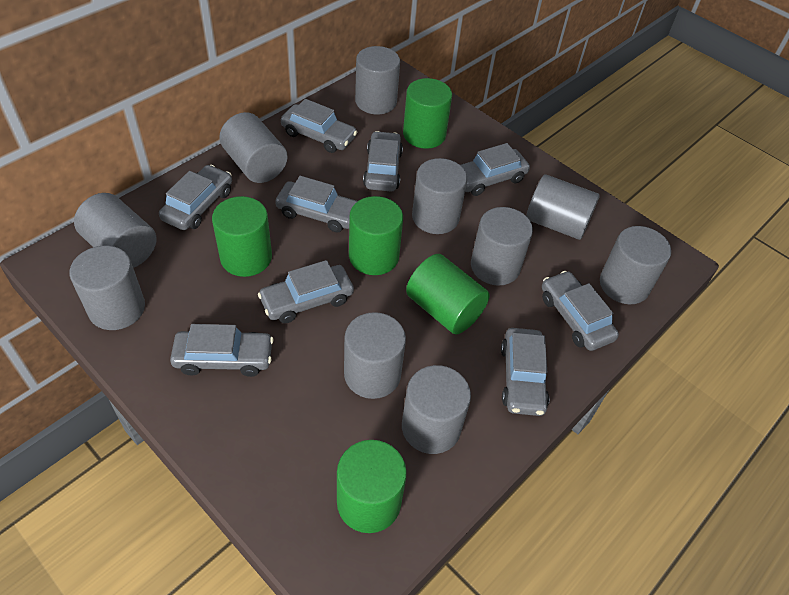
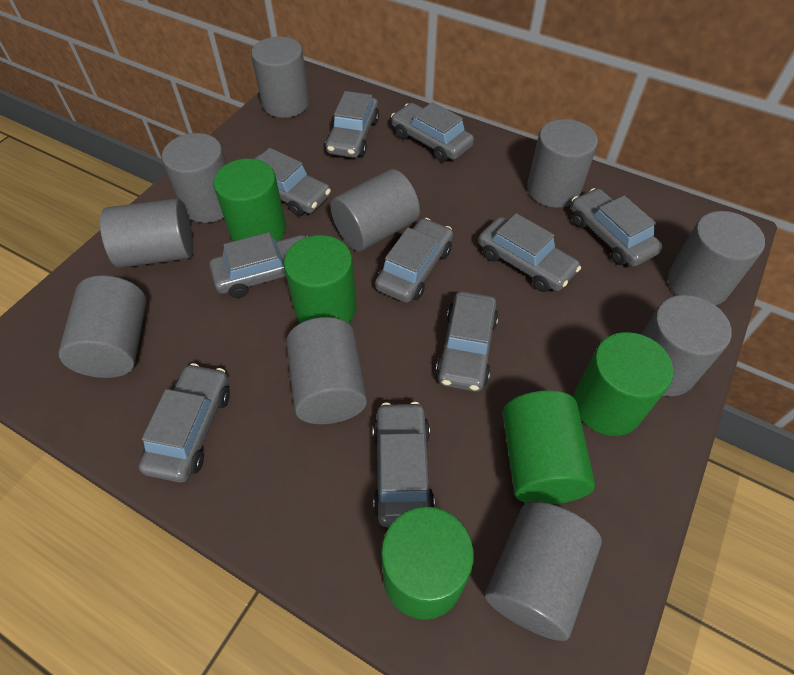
grey car: [159,165,232,230] [170,324,274,377] [258,260,354,323] [275,176,358,232] [281,99,357,153] [363,131,403,191] [461,143,530,196] [501,328,549,416] [542,271,619,351] = 9 -> [139,363,230,482] [209,232,306,298] [254,148,331,216] [326,91,379,158] [373,402,435,527] [375,218,453,303] [391,102,474,162] [436,291,498,392] [478,213,581,292] [571,188,663,267] = 10

